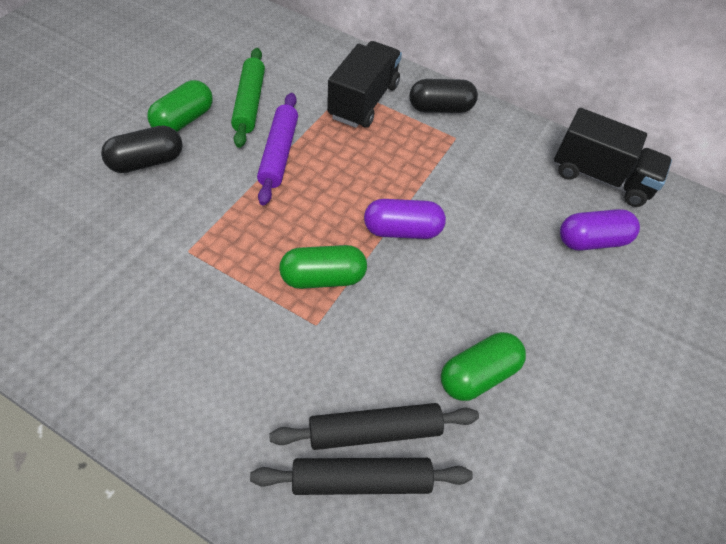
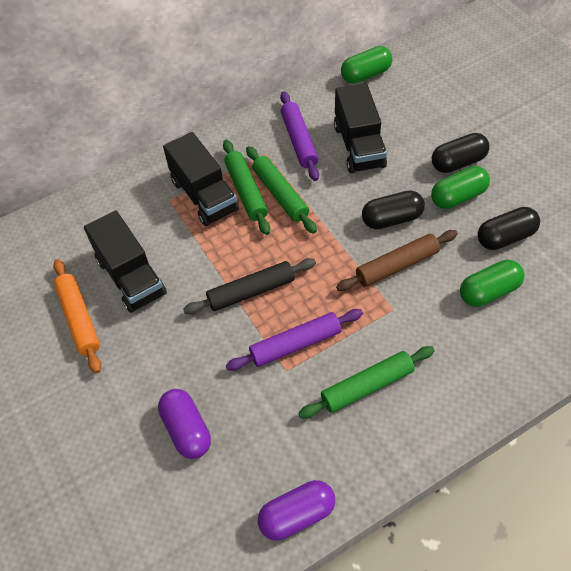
black capsule: [101,125,183,173] [409,79,478,113] = 2 -> [362,190,425,229] [432,133,490,173] [478,207,540,250] = 3
black rolling pin: [250,458,473,495] [269,403,479,450] = 2 -> [183,258,316,314] = 1
black truck: [327,41,402,128] [554,108,672,207] = 2 -> [84,210,167,313] [163,132,239,226] [334,83,387,174] = 3
brown rolling pin: none = 0 -> [336,230,458,291] = 1
green rolling pin: [231,48,265,148] = 1 -> [223,140,270,235] [246,146,317,234] [298,346,435,419] = 3
orange rolling pin: none = 0 -> [53,259,101,374] = 1
purple rolling pin: [257,93,298,206] = 1 -> [226,309,363,371] [280,91,319,181] = 2

